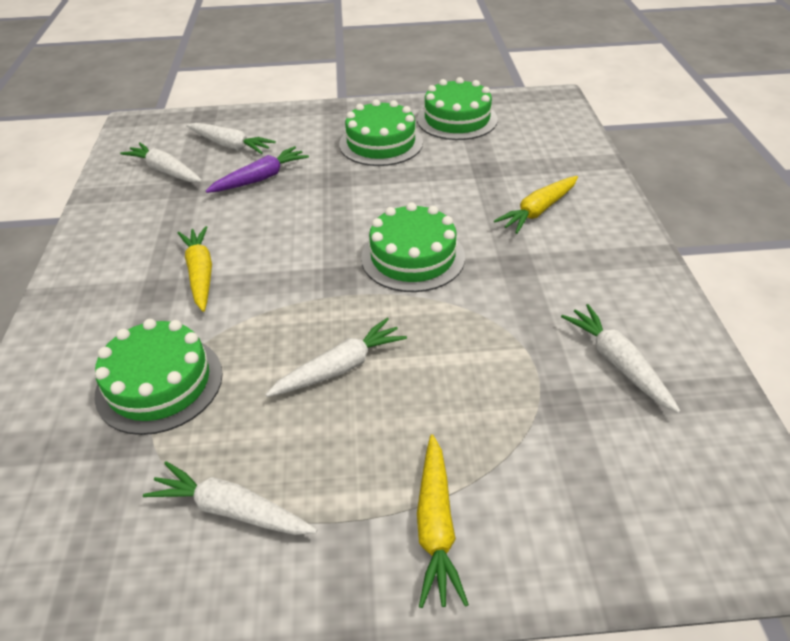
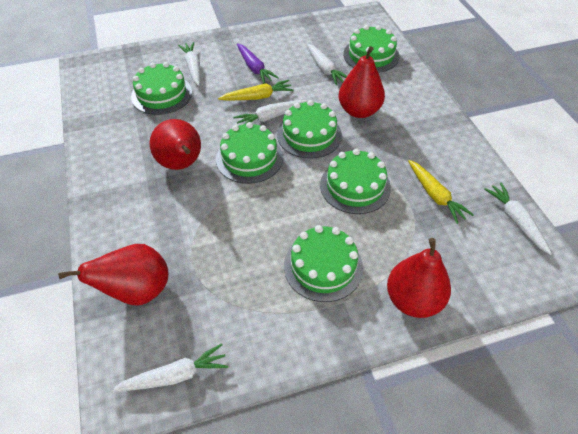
green cake: [94,319,223,435] [339,99,423,166] [361,202,465,292] [417,77,498,140] = 4 -> [131,62,192,115] [216,122,283,184] [277,100,342,159] [284,225,363,302] [320,149,391,214] [343,25,400,73] = 6
red pear: none = 0 -> [58,244,168,305] [150,119,201,170] [339,46,385,118] [387,238,451,318] = 4
yellow carrot: [178,226,212,312] [417,434,469,608] [494,176,578,234] = 3 -> [218,80,294,100] [408,160,474,224] = 2

